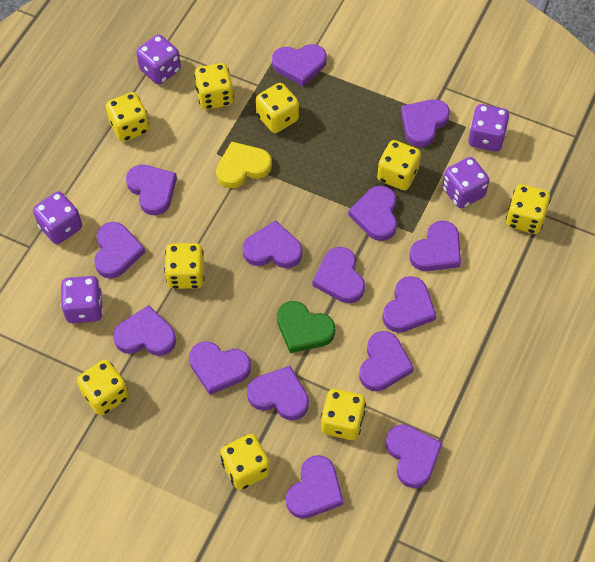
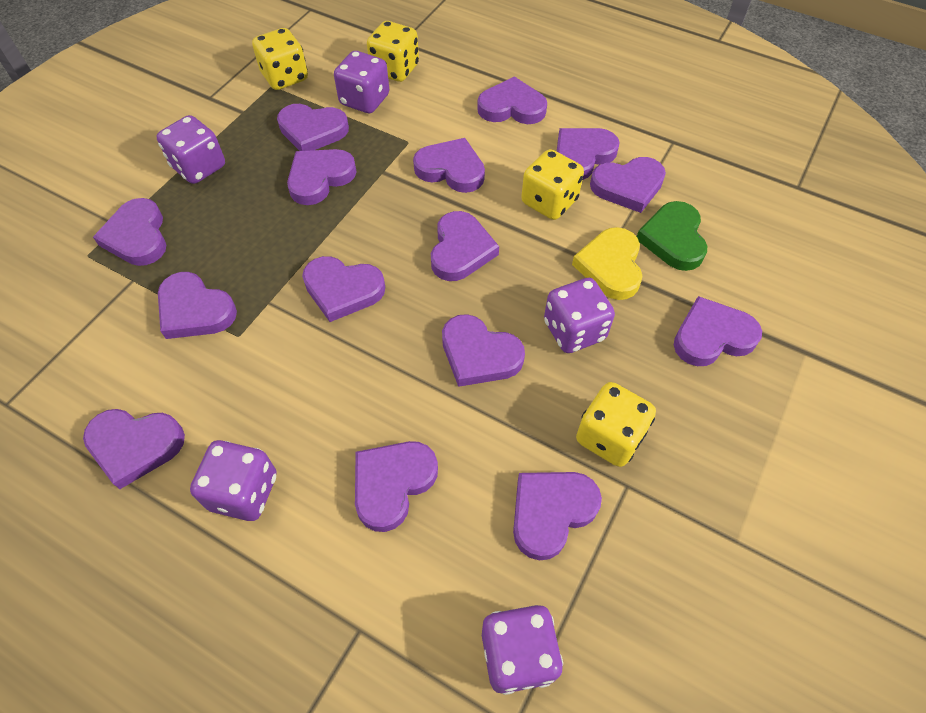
yellow dice: [77,360,129,416] [106,92,150,142] [164,243,205,289] [194,63,234,110] [220,434,270,490] [256,83,299,133] [321,389,366,440] [377,140,421,190] [506,184,551,234] = 9 -> [252,28,308,90] [367,21,419,82] [521,149,584,220] [576,382,656,467] = 4

